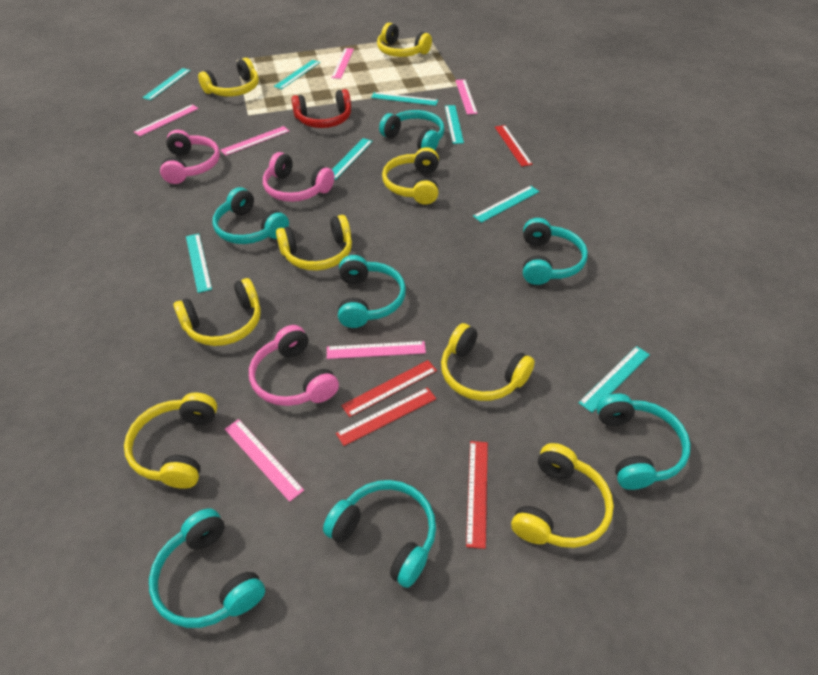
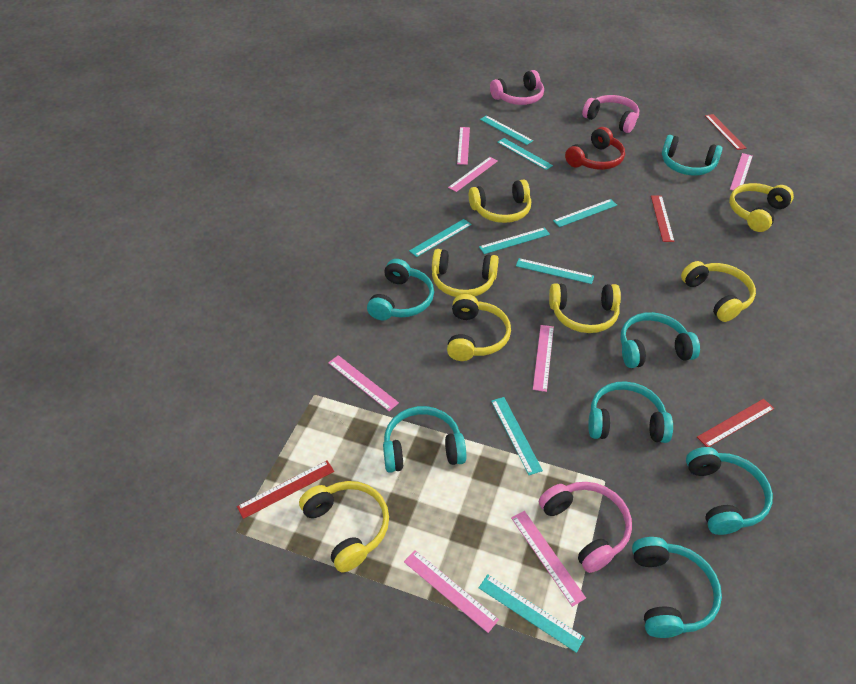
pink ruler: [134,104,199,136] [220,126,289,156] [225,419,304,502] [327,341,426,359] [331,48,354,79] [455,79,478,115] = 6 -> [328,355,399,411] [404,550,499,633] [448,157,498,192] [457,127,470,165] [511,511,586,607] [533,325,554,392] [730,153,752,190] = 7
yellow headphones: [124,392,217,489] [174,278,261,346] [198,58,259,96] [276,215,352,271] [377,23,432,57] [382,147,439,205] [441,323,535,401] [511,443,614,548] = 8 -> [299,481,389,572] [432,249,499,297] [447,294,511,361] [469,180,531,223] [549,283,621,333] [681,261,756,322] [729,183,794,232] = 7

